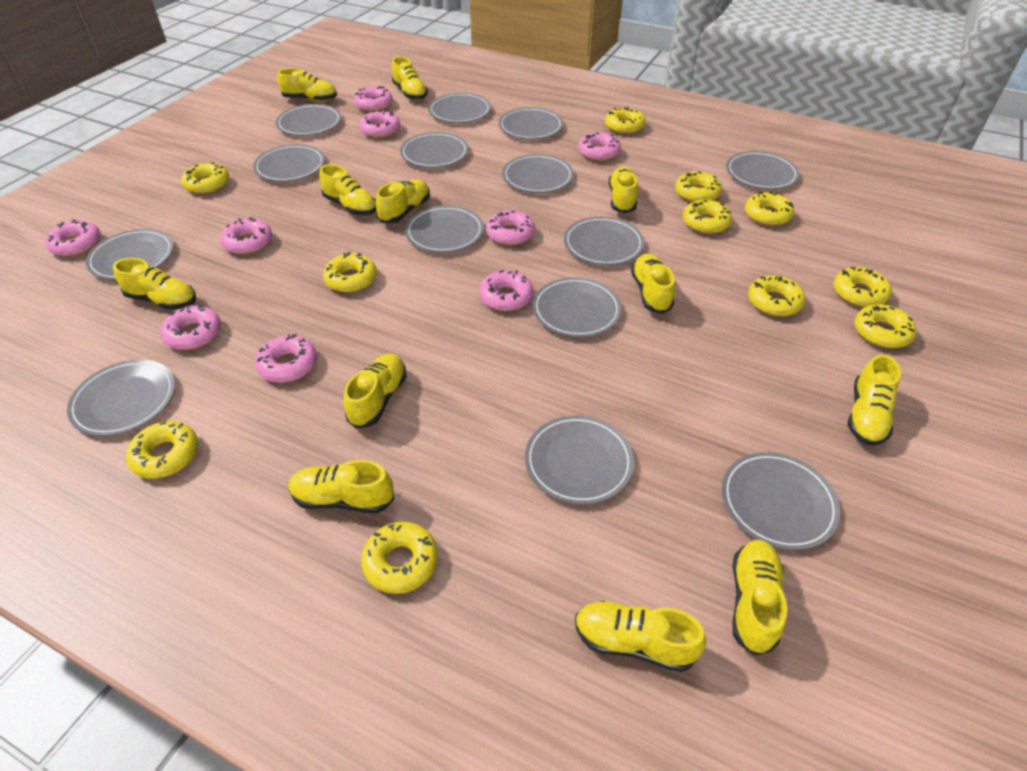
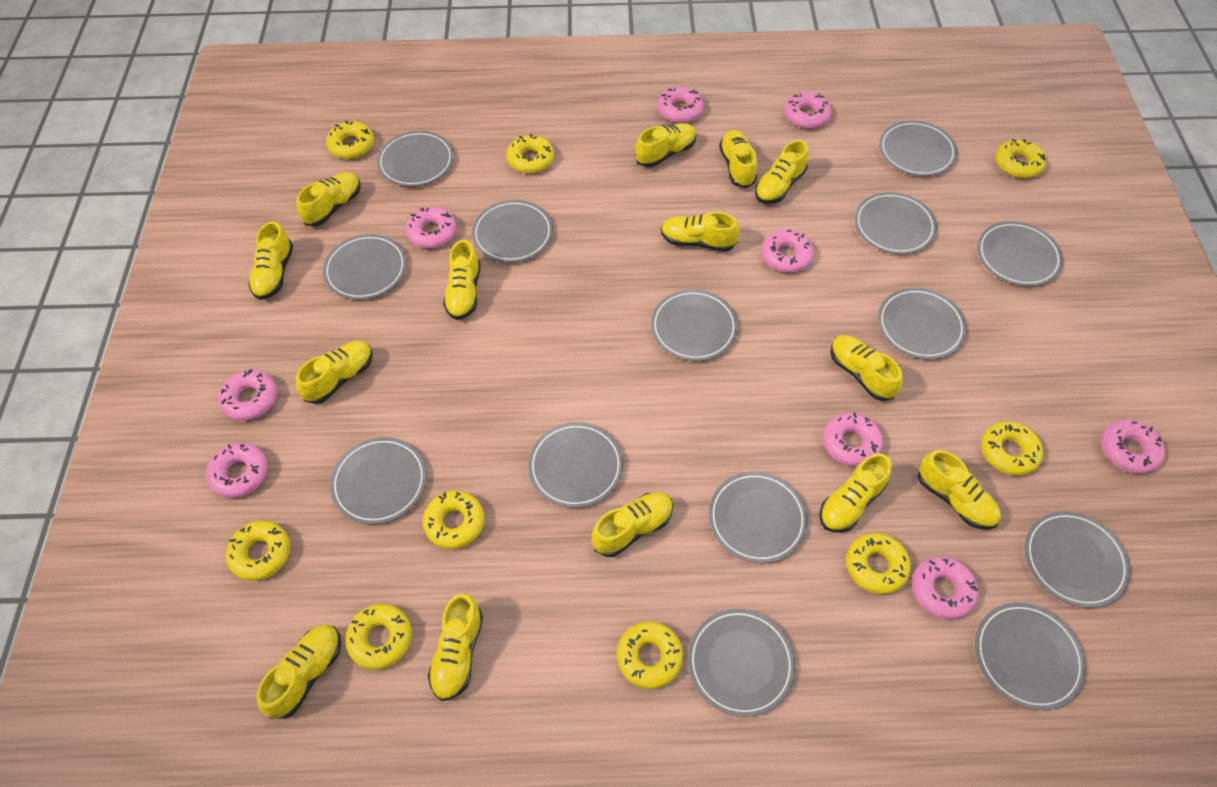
yellow donut: [126,421,198,479] [181,163,229,194] [323,252,377,293] [361,522,438,594] [605,107,646,134] [675,171,722,202] [683,200,732,234] [745,191,794,226] [748,275,805,317] [833,267,892,307] [854,304,916,348] = 11 -> [226,521,290,581] [326,121,374,159] [345,604,412,670] [423,491,485,549] [506,135,554,173] [617,621,683,689] [846,533,911,594] [981,421,1043,476] [995,139,1046,178] = 9
yellow shoe: [113,258,196,310] [277,68,337,102] [288,460,395,513] [319,164,376,215] [343,354,407,428] [376,179,430,223] [392,57,428,100] [575,601,706,672] [609,167,638,213] [631,254,675,314] [733,540,787,655] [848,354,901,445] = 12 -> [248,221,293,300] [256,625,341,719] [296,172,360,226] [296,341,373,404] [428,594,483,701] [443,240,480,320] [592,492,673,557] [635,123,697,167] [661,212,739,252] [719,130,757,188] [755,140,809,204] [819,453,892,533] [830,335,902,401] [917,450,1001,530] = 14

